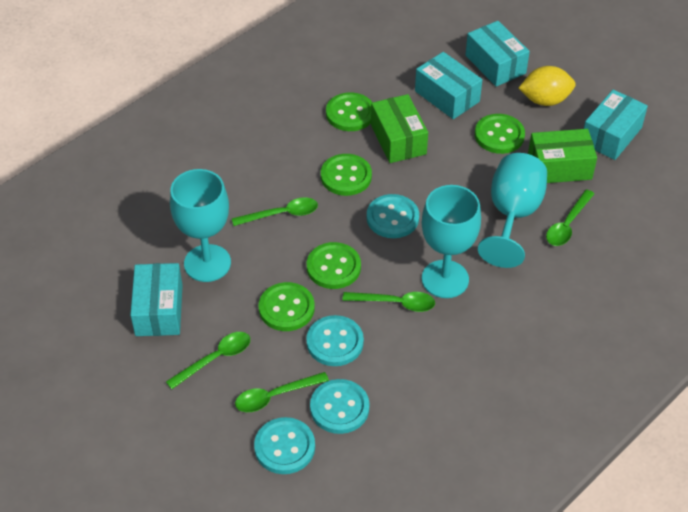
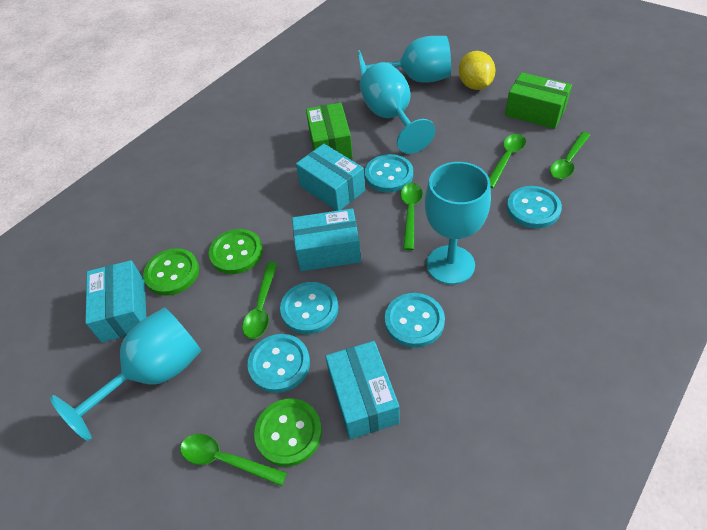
green button: [259,282,315,331] [307,242,361,289] [321,154,372,196] [326,92,372,131] [475,114,525,154] = 5 -> [143,248,199,296] [209,229,263,274] [254,398,322,467] = 3
turquoise button: [254,417,315,474] [306,315,364,366] [310,379,369,434] [366,194,419,238] = 4 -> [248,334,310,393] [280,282,338,334] [365,154,413,192] [385,293,445,348] [507,186,562,228] = 5
turquoise goblet: [170,169,231,282] [421,185,481,298] [478,153,547,268] = 3 -> [50,307,201,441] [358,36,451,83] [360,62,436,154] [425,162,491,284] = 4

